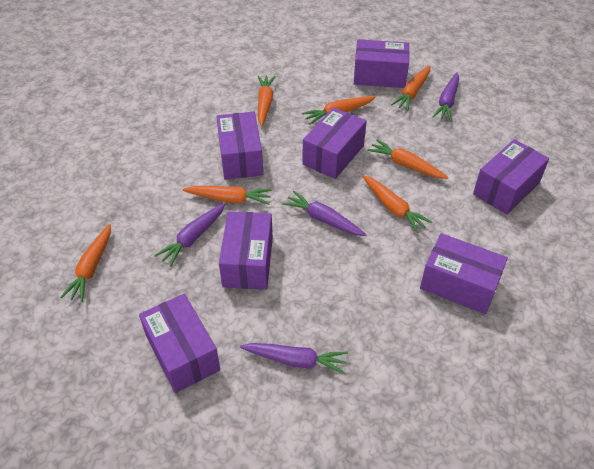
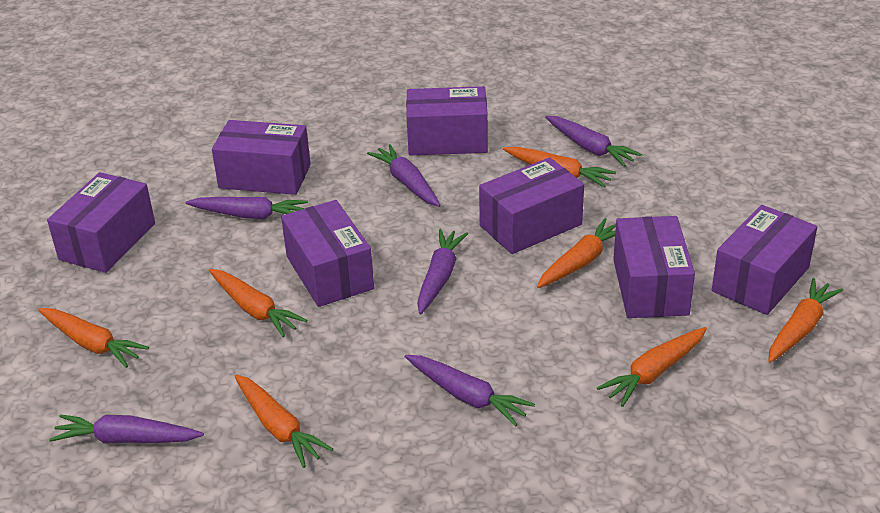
purple carrot: [154,203,226,266] [240,343,348,375] [282,191,366,236] [432,72,459,121] = 4 -> [49,414,204,444] [185,197,308,219] [367,144,441,207] [405,355,535,426] [417,229,468,314] [545,116,642,167] = 6

